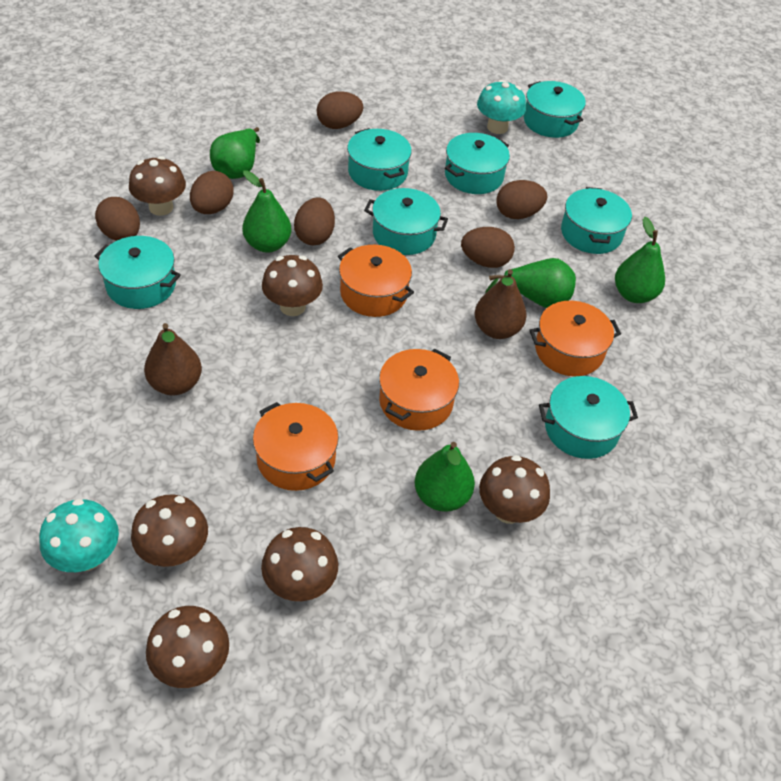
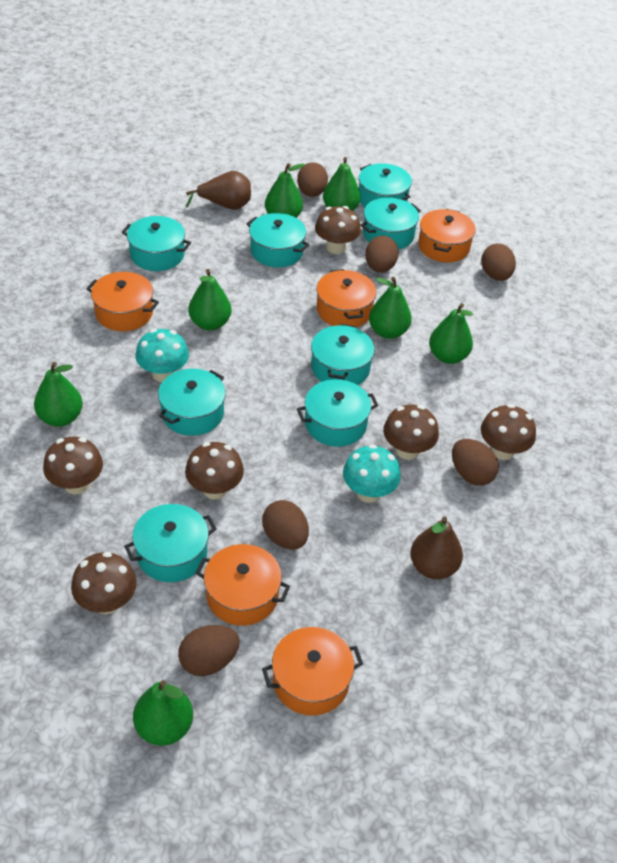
green pear: [210,127,260,179] [242,170,292,253] [415,442,475,512] [485,258,576,308] [615,217,665,303] = 5 -> [34,362,83,427] [133,680,193,746] [189,269,232,330] [265,163,305,218] [323,157,361,211] [369,277,412,339] [429,303,473,364] = 7
orange pot: [253,402,339,491] [338,245,414,317] [379,349,459,431] [529,301,621,376] = 4 -> [86,272,159,331] [196,544,290,626] [262,627,363,716] [316,269,376,327] [418,209,476,263] = 5
turquoise pot: [95,236,181,309] [347,128,412,191] [364,188,448,255] [445,133,510,194] [524,81,586,138] [539,376,638,459] [561,187,632,254] = 7 -> [122,216,191,271] [124,504,217,582] [158,369,226,436] [246,213,309,267] [297,379,378,447] [311,324,374,385] [359,163,412,207] [360,197,421,249] = 8

